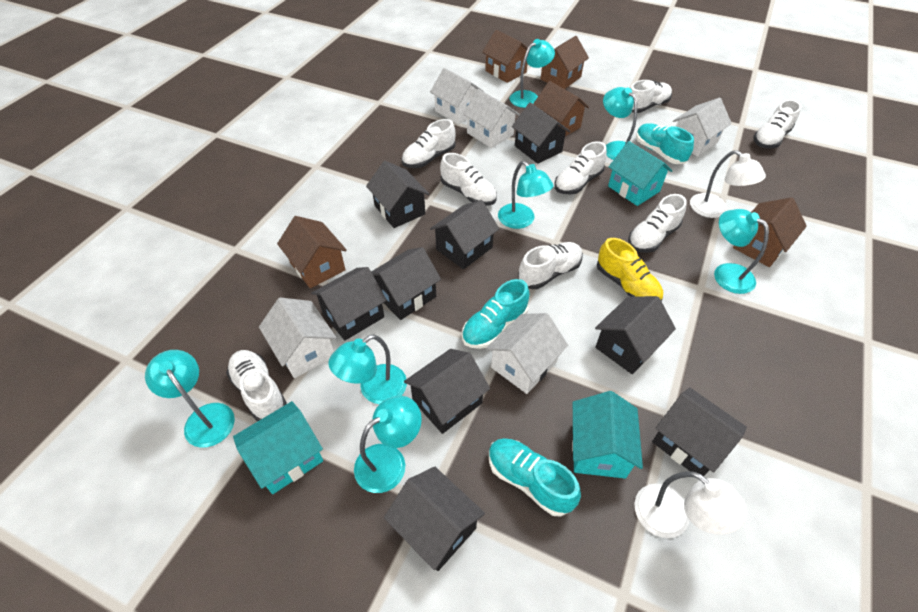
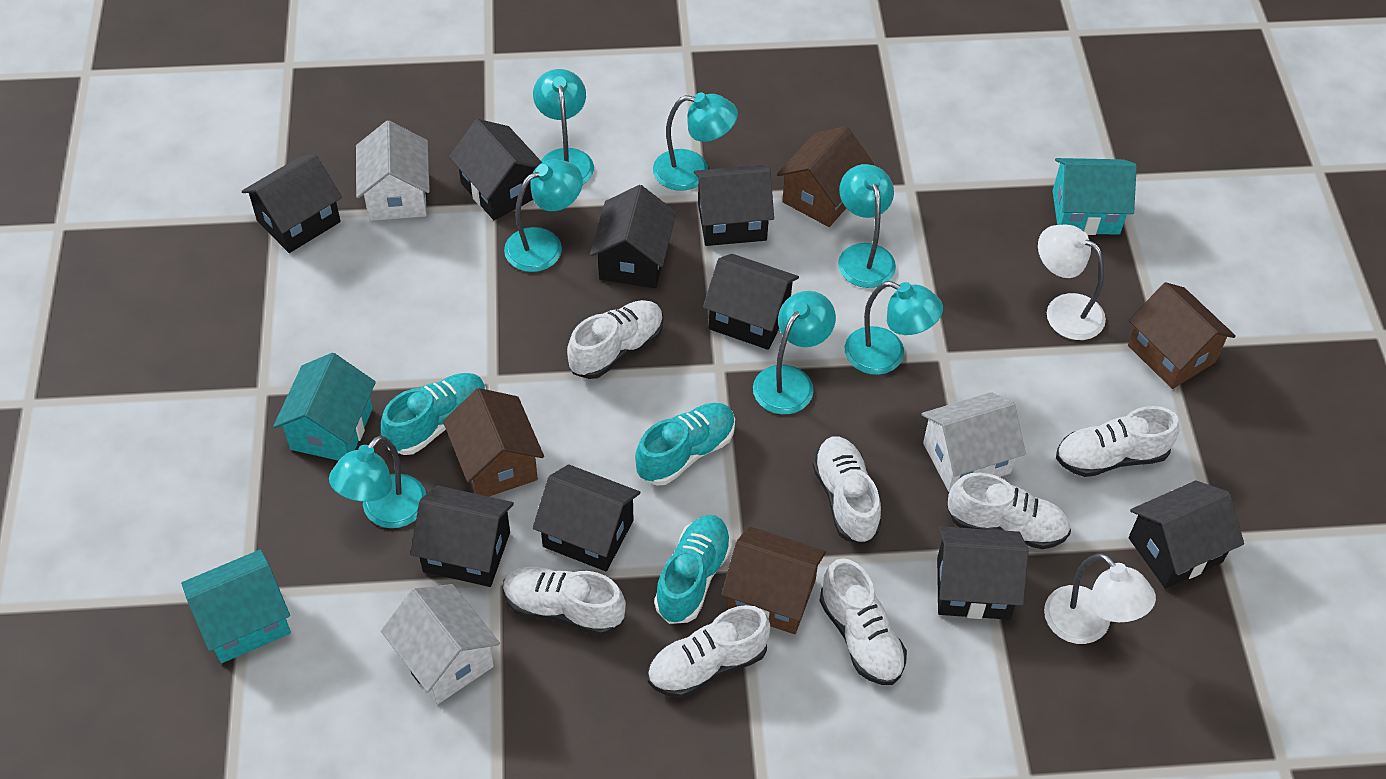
brown house: [277,216,347,288] [482,30,528,83] [533,81,589,136] [540,36,589,89] [733,197,807,267] = 5 -> [443,388,544,497] [721,526,826,634] [777,126,874,227] [1128,282,1236,389] = 4
white house: [259,298,336,378] [430,68,484,125] [463,89,520,148] [486,313,568,394] [673,98,732,157] = 5 -> [356,120,430,221] [381,584,500,705] [921,392,1026,492] = 3
white shoe: [226,350,287,421] [402,119,456,168] [440,153,497,206] [518,242,583,289] [554,141,607,194] [628,194,687,253] [630,80,672,113] [753,100,801,148] = 8 -> [503,566,626,636] [567,300,663,379] [648,605,771,698] [813,436,881,544] [819,558,907,685] [947,472,1071,549] [1056,406,1180,477] = 7
yellow shoe: [597,238,663,301] = 1 -> none = 0

